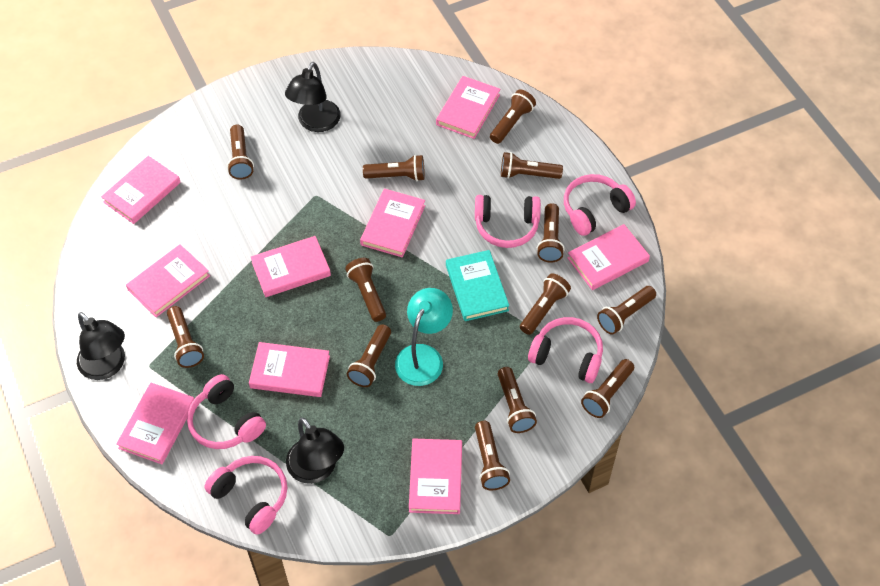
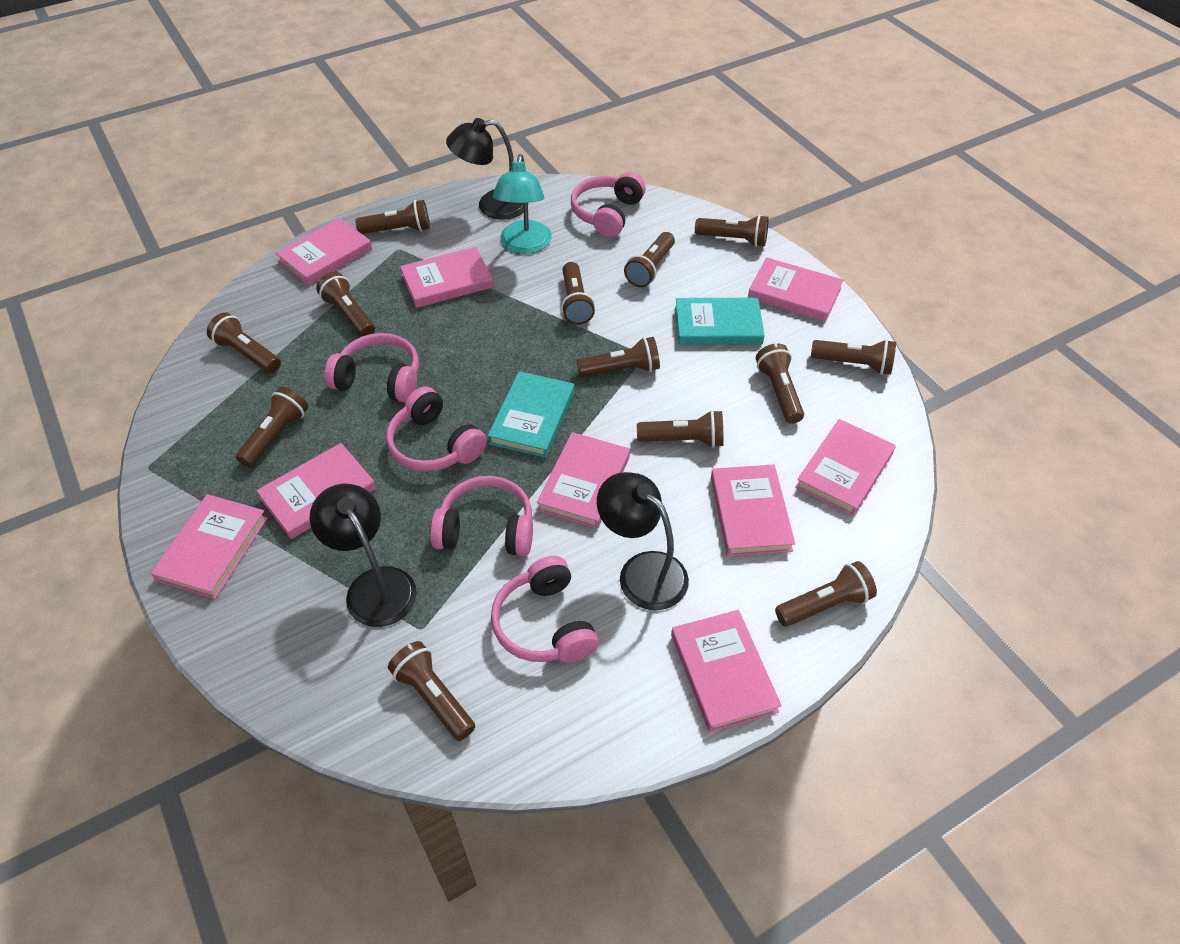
turquoise book: [446,250,509,321] = 1 -> [488,371,574,458] [675,298,765,345] = 2

